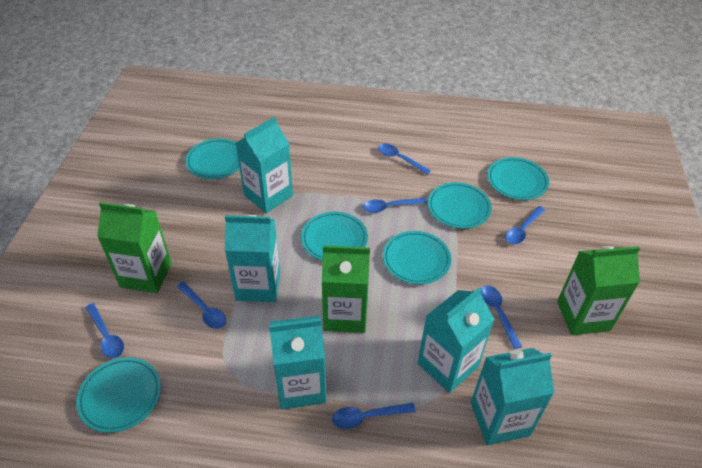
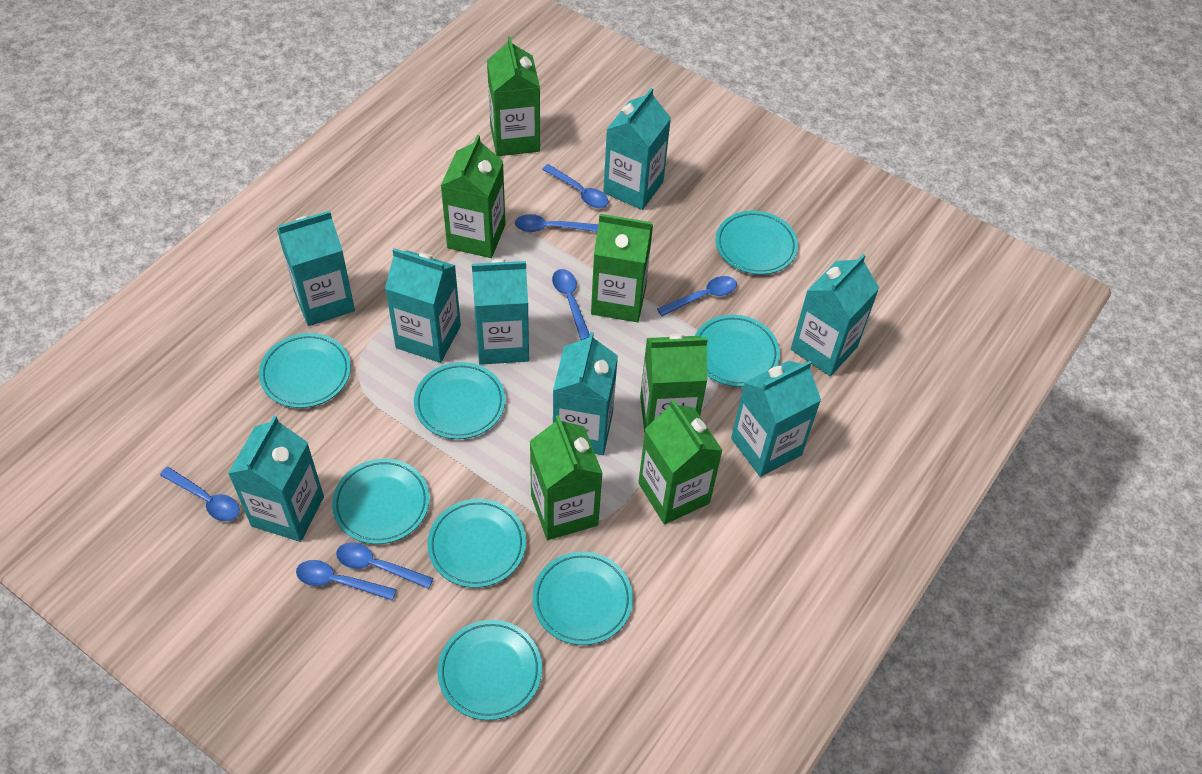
green carton: [97,202,172,293] [322,245,370,333] [557,246,640,335] = 3 -> [441,135,506,258] [487,36,540,156] [530,415,603,540] [591,214,653,322] [638,399,723,525] [640,334,708,433] = 6
turquoise carton: [225,215,280,302] [236,117,293,213] [269,315,326,410] [418,287,495,393] [471,348,555,445] = 5 -> [228,416,324,542] [277,211,355,326] [385,248,461,363] [472,259,529,365] [553,332,618,455] [603,88,671,210] [731,361,821,477] [791,254,879,376] = 8
turquoise plate: [76,357,161,433] [185,139,240,179] [301,212,368,261] [383,231,451,284] [428,182,492,229] [487,157,549,200] = 6 -> [259,333,351,408] [332,459,430,544] [414,362,505,439] [427,499,526,588] [438,620,542,720] [532,552,633,645] [695,314,780,387] [716,211,798,275] = 8

